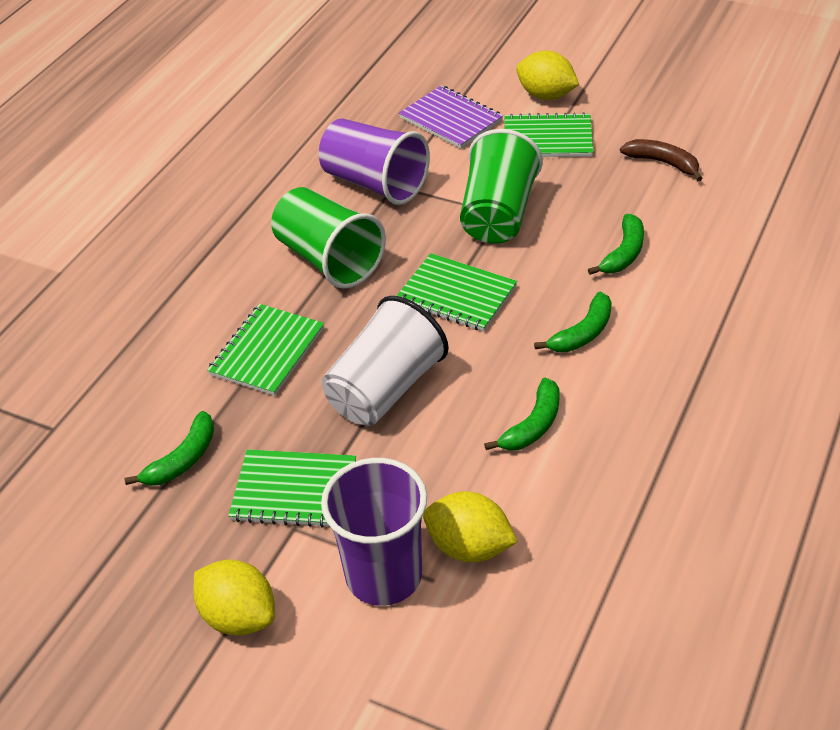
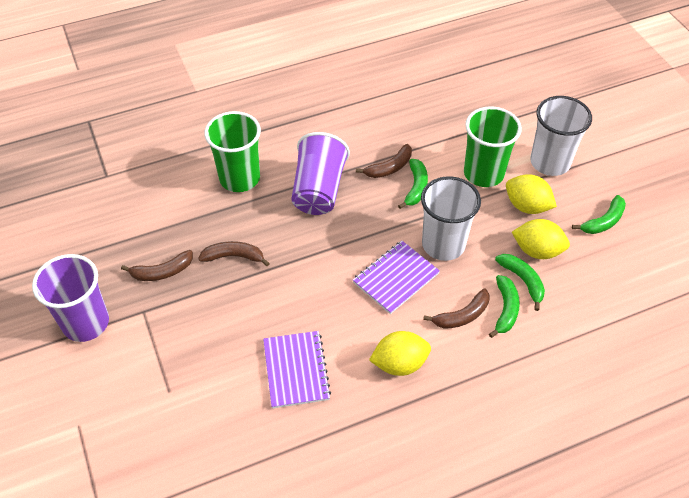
brown banana: [620,139,703,181] = 1 -> [121,250,193,281] [198,241,270,266] [356,144,412,178] [423,289,490,329] = 4
green notebook: [207,304,324,396] [228,449,356,528] [397,253,517,332] [505,112,593,157] = 4 -> none = 0
purple notebook: [399,85,503,149] = 1 -> [263,331,331,408] [353,241,440,314] = 2
white cup: [322,296,449,426] = 1 -> [421,176,481,261] [530,96,592,176] = 2

